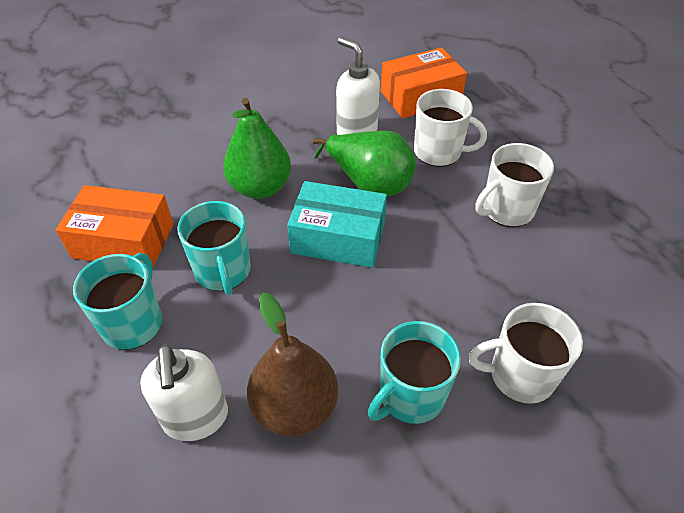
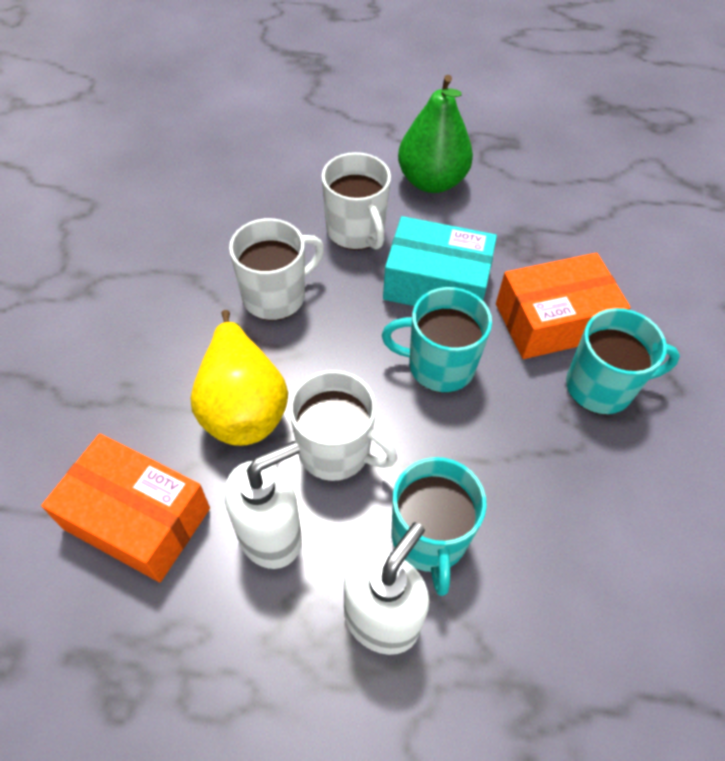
brown pear: [247,292,338,436] = 1 -> none = 0
green pear: [223,98,291,199] [313,131,416,197] = 2 -> [398,75,473,193] = 1
yellow pear: none = 0 -> [190,310,288,446] = 1

